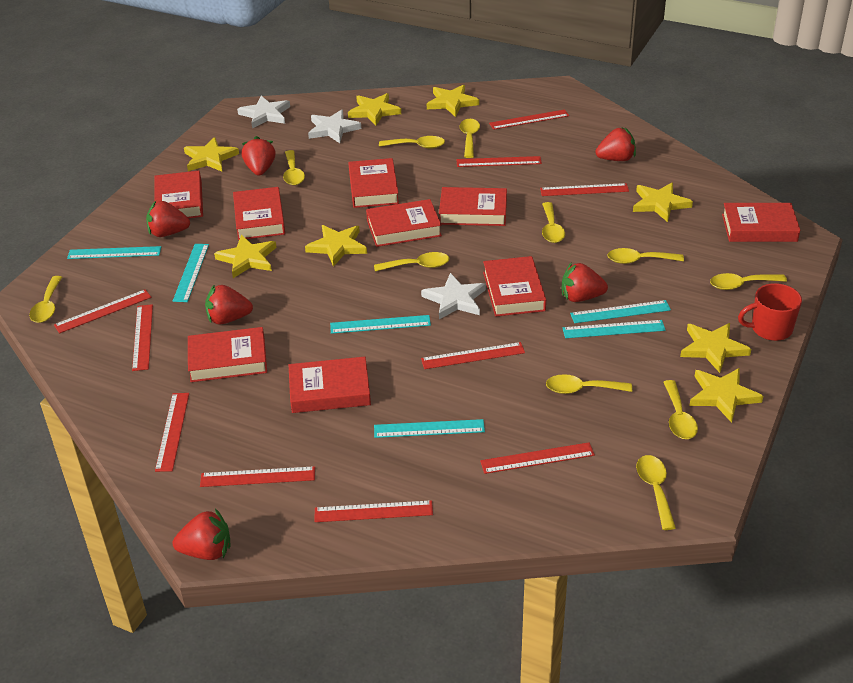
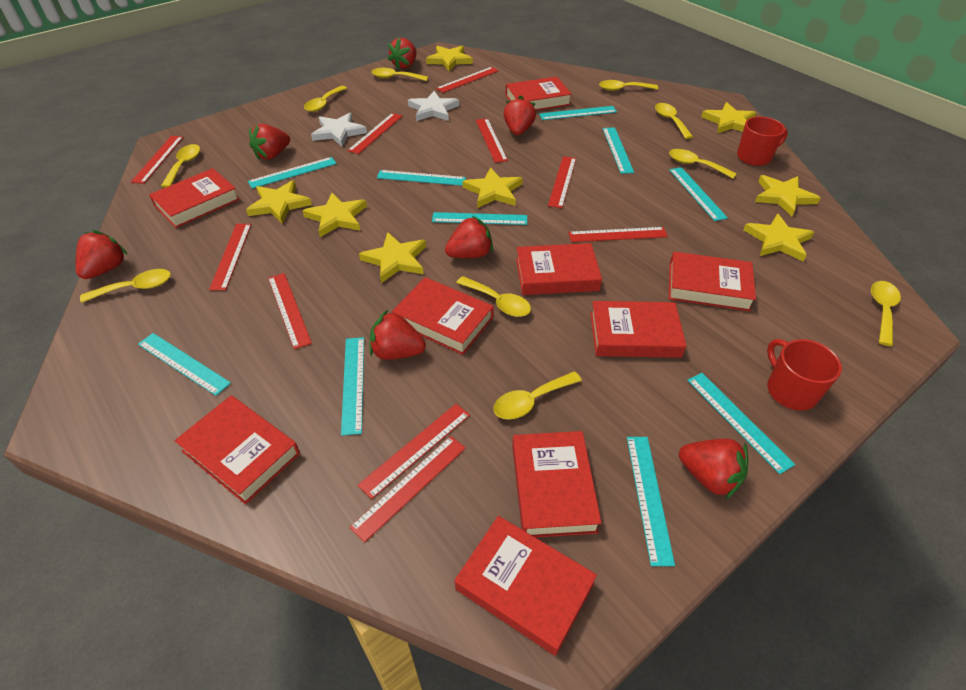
red mug: [738,283,802,341] = 1 -> [737,117,788,166] [767,339,842,411] = 2
red strawberry: [146,201,190,237] [173,508,230,560] [205,284,253,324] [242,136,275,176] [562,262,608,302] [596,127,636,161] = 6 -> [76,230,128,279] [249,124,290,160] [369,310,426,360] [388,37,417,70] [445,216,493,258] [504,96,536,135] [679,439,748,499] = 7
turquoise ruler: [67,246,161,259] [173,244,209,302] [330,315,431,334] [374,419,485,438] [563,320,666,338] [570,300,671,323] = 6 -> [138,333,231,396] [248,157,337,189] [341,337,364,436] [377,170,466,186] [432,212,527,225] [539,106,617,120] [603,127,634,174] [627,437,675,566] [669,167,728,221] [687,373,795,474] = 10
white star: [237,96,290,128] [308,109,361,143] [421,273,486,319] = 3 -> [311,113,367,147] [408,91,459,121] = 2
yellow spoon: [29,276,62,323] [283,150,305,185] [374,252,449,272] [379,136,445,149] [459,119,480,158] [542,202,565,243] [546,374,632,394] [607,248,684,264] [636,455,676,530] [663,380,698,439] [710,273,787,290] = 11 -> [80,269,171,303] [161,144,200,188] [304,86,347,112] [371,68,428,81] [456,276,531,317] [493,371,582,419] [599,80,658,91] [655,103,693,139] [669,149,737,179] [871,281,901,346] = 10

